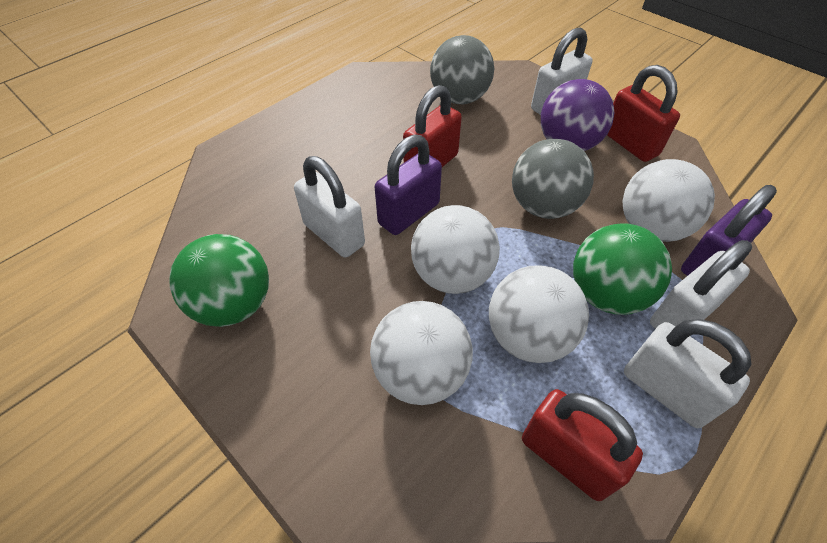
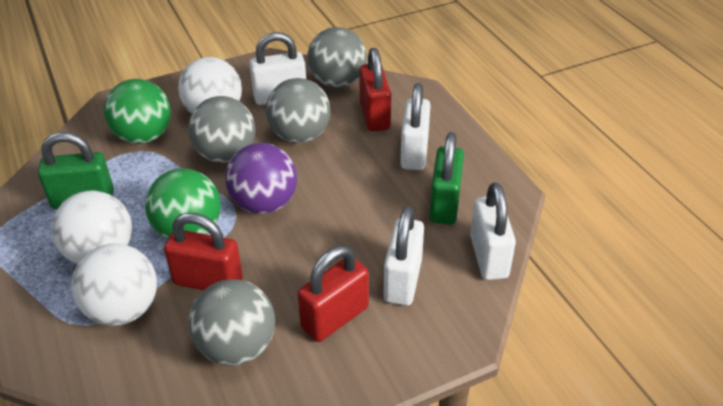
green padlock: none = 0 -> [38,132,114,209] [429,132,464,225] = 2
grey ball: [430,35,494,104] [512,139,594,219] = 2 -> [188,96,256,163] [189,279,275,366] [266,78,331,143] [307,27,367,88] = 4
purple padlock: [375,135,442,235] [681,185,777,276] = 2 -> none = 0
white ball: [370,301,473,405] [411,205,500,294] [489,265,589,363] [622,159,715,242] = 4 -> [51,190,132,264] [71,244,157,326] [178,57,242,114] = 3

